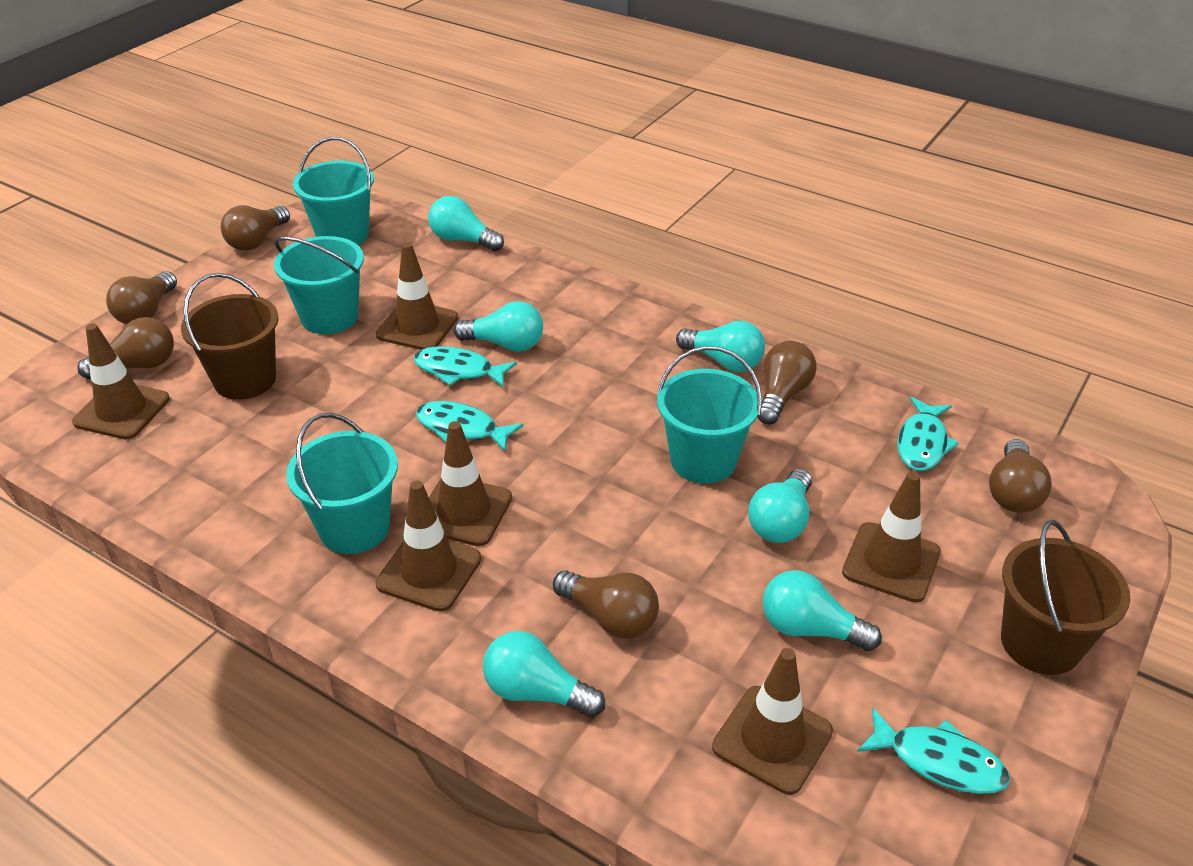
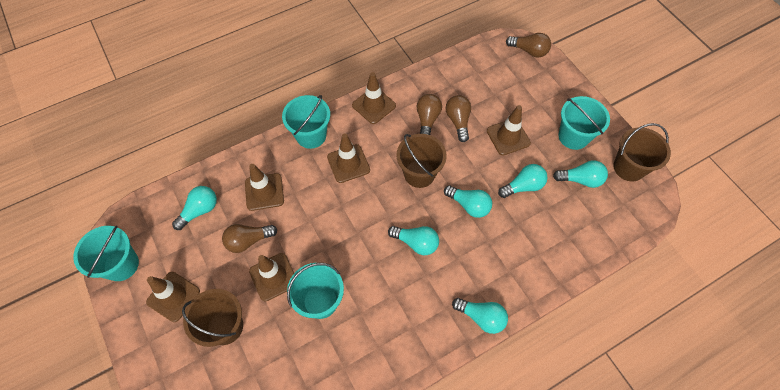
brown bucket: [181,273,279,400] [1001,520,1130,675] = 2 -> [182,289,243,347] [396,134,447,188] [613,123,671,181] = 3
brown light bulb: [77,317,174,379] [106,271,177,324] [221,205,290,251] [553,570,659,639] [757,341,816,424] [989,439,1052,513] = 6 -> [222,224,277,253] [417,94,442,135] [446,95,471,142] [506,33,551,58] = 4
turquoise fish: [413,346,517,388] [416,401,523,452] [857,707,1010,794] [897,397,959,471] = 4 -> none = 0

